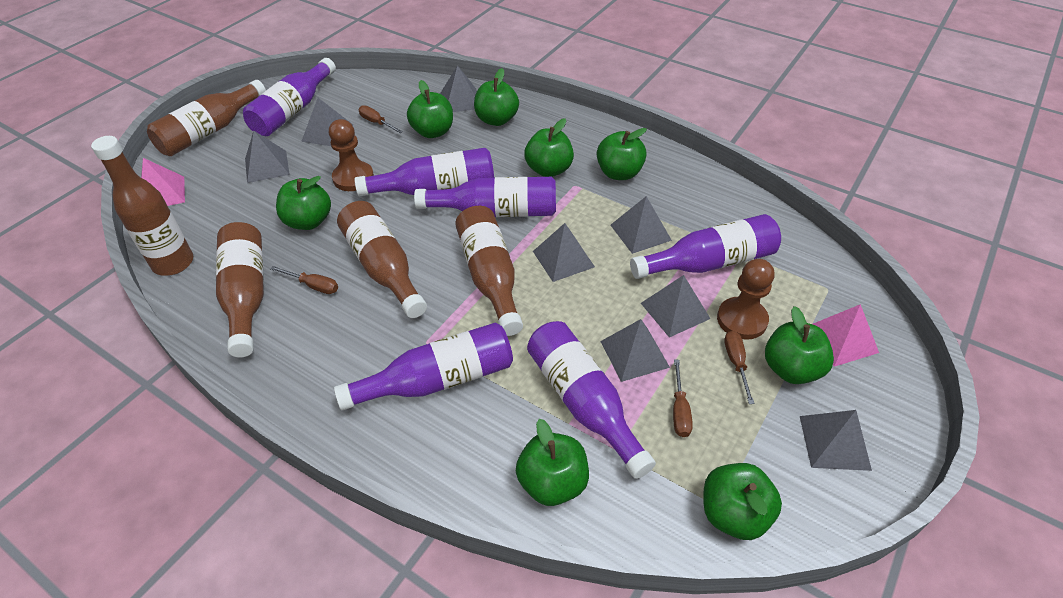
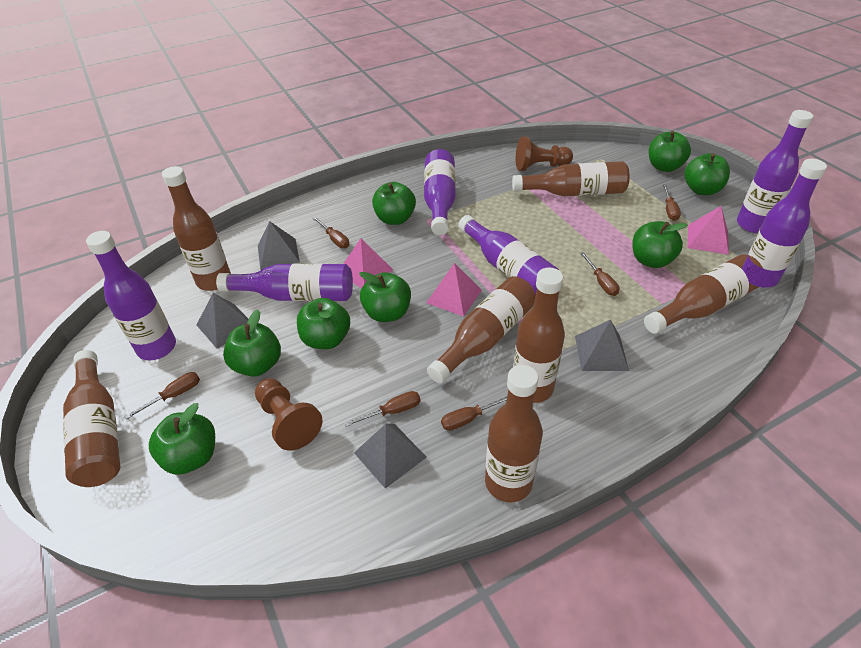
brown bottle: [91,136,193,276] [147,80,266,156] [216,222,264,358] [337,201,427,318] [455,206,523,336] = 5 -> [63,350,121,487] [162,166,231,291] [427,276,536,383] [485,365,543,502] [512,161,630,196] [513,267,565,403] [644,254,765,334] = 7
brown screwdriver: [270,266,338,294] [359,105,403,133] [673,360,693,437] [724,331,755,404] = 4 -> [124,372,200,420] [313,217,349,248] [345,391,421,427] [441,396,507,431] [580,252,619,296] [663,184,681,221] = 6
grey pyramid: [245,131,290,183] [301,98,353,146] [440,65,477,112] [533,223,595,282] [600,319,670,382] [611,196,672,254] [641,275,711,338] [800,410,872,471] = 8 -> [197,293,249,349] [258,221,300,270] [354,424,427,489] [575,319,629,371] = 4
pink pyramid: [141,158,185,206] [813,304,879,367] = 2 -> [343,238,393,288] [426,263,482,316] [688,206,729,255] = 3

